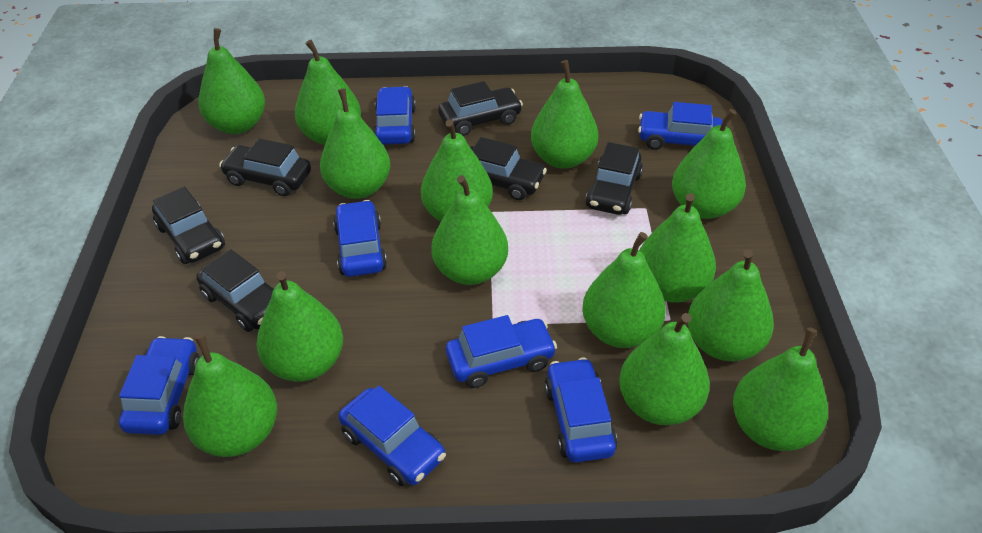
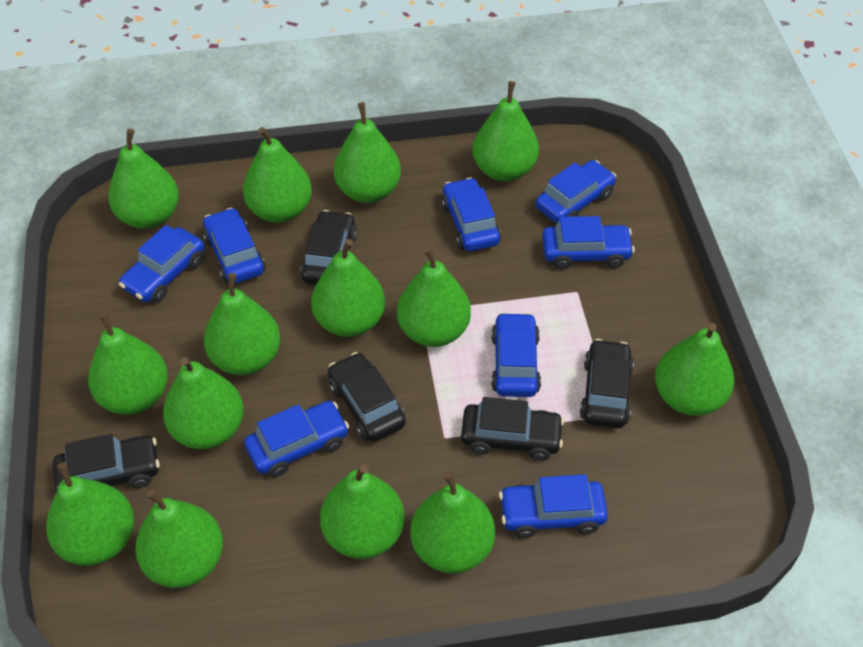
black car: [152,187,225,264] [196,249,274,332] [219,138,311,196] [438,81,523,136] [469,137,547,200] [585,142,643,215] = 6 -> [53,434,160,492] [300,210,357,284] [328,352,406,442] [461,397,564,461] [580,339,634,428] = 5
blue car: [119,336,200,435] [333,200,387,277] [338,386,446,486] [373,86,416,145] [446,315,557,388] [544,358,617,463] [638,102,723,150] = 7 -> [119,225,205,303] [203,208,265,284] [244,401,349,477] [441,177,501,251] [491,312,541,397] [499,474,608,538] [536,160,616,223] [542,216,635,269] = 8

